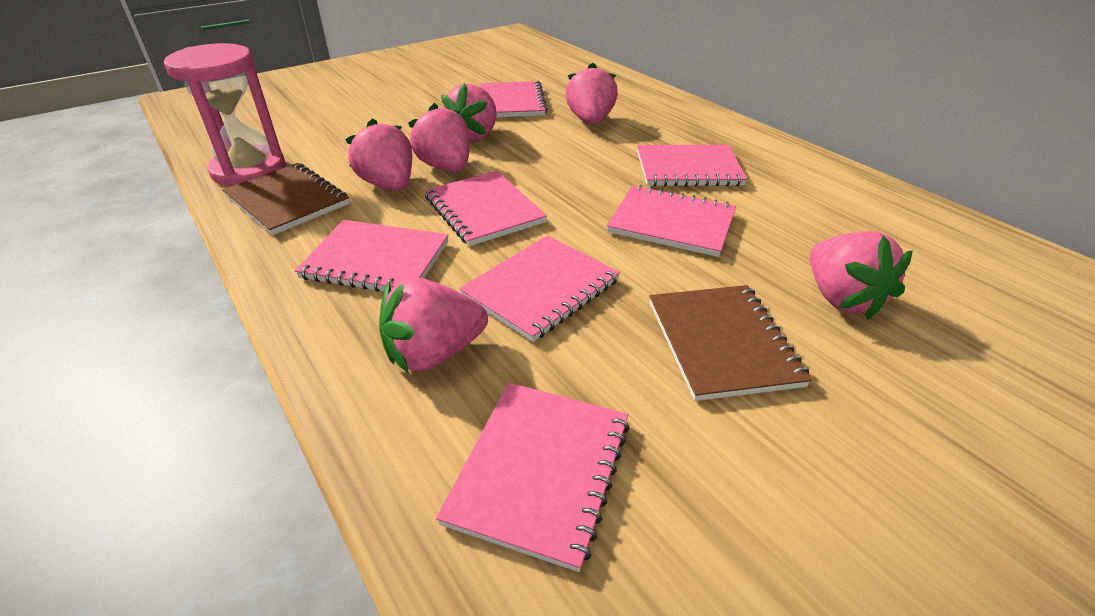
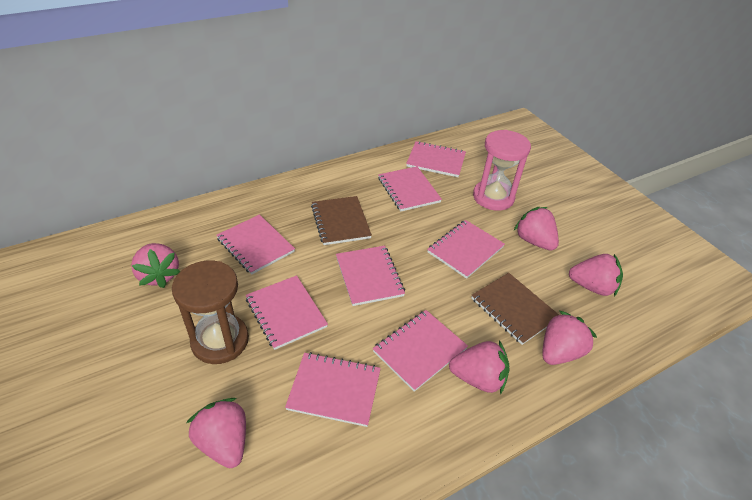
brown hourglass: none = 0 -> [172,261,249,364] = 1
pink notebook: [295,220,448,291] [425,171,547,246] [436,383,630,572] [459,235,620,342] [481,81,548,117] [607,185,736,257] [637,145,748,187] = 7 -> [216,214,295,275] [246,275,328,350] [285,352,381,427] [336,246,405,306] [373,310,468,392] [378,167,442,211] [406,141,466,177] [427,220,505,279] = 8

